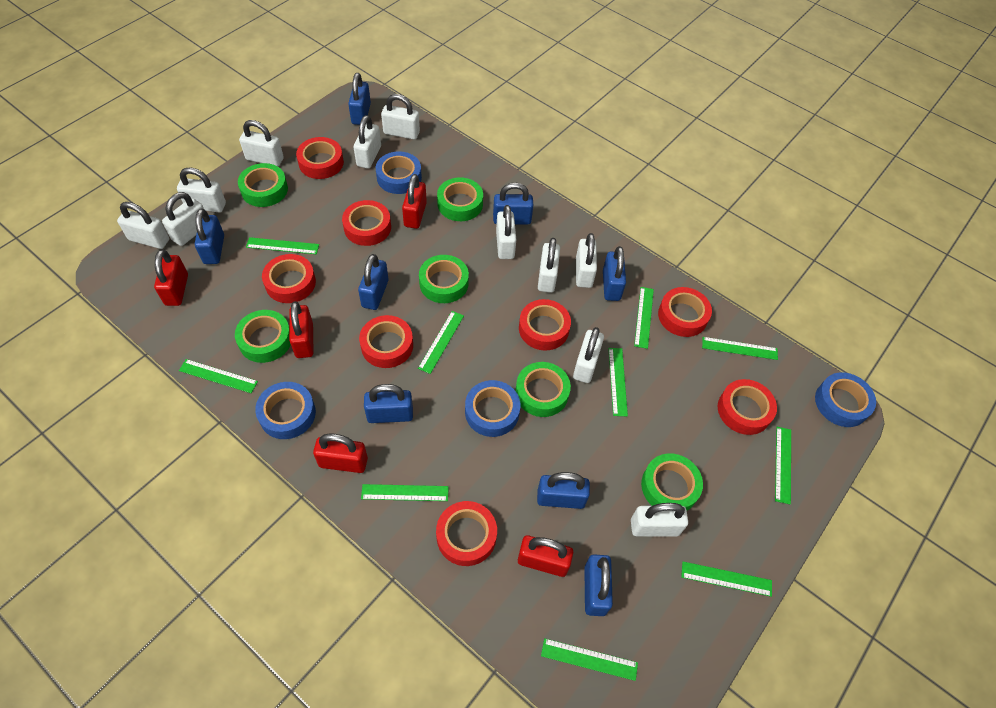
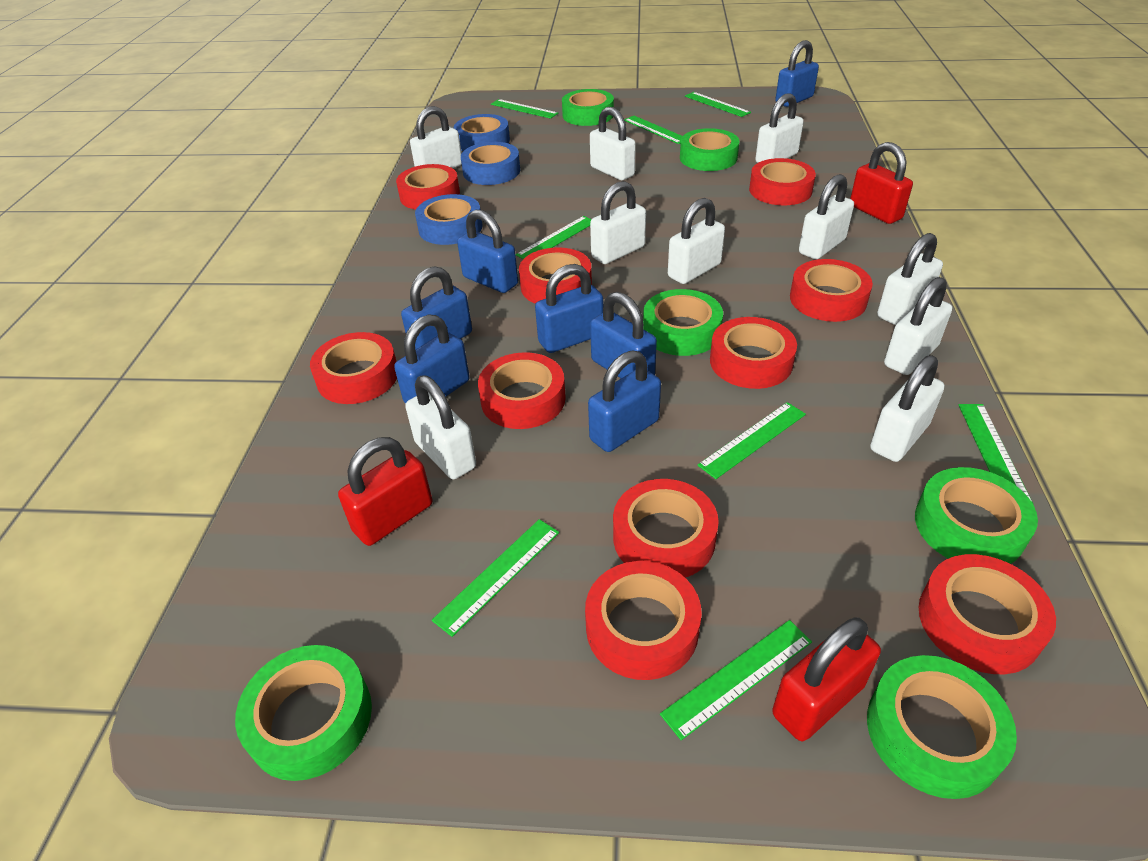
blue padlock: [195,208,224,264] [348,73,371,125] [358,254,389,310] [364,384,413,423] [493,182,533,225] [537,472,590,509] [584,555,613,616] [603,246,626,301] = 8 -> [394,314,470,404] [401,266,472,350] [457,210,518,293] [535,264,603,353] [588,350,661,452] [590,292,657,378] [775,40,819,107] = 7
blue tape: [255,382,316,439] [376,151,422,194] [465,380,520,437] [815,372,876,427] = 4 -> [415,194,482,245] [454,114,510,151] [461,142,520,185] = 3
green ruler: [179,359,258,393] [246,237,319,254] [361,484,449,501] [418,311,464,374] [541,638,638,681] [608,348,628,416] [634,287,654,349] [681,562,772,597] [702,337,778,360] [775,427,791,504] = 10 -> [432,519,559,637] [491,99,558,119] [516,216,591,259] [624,116,682,144] [660,620,812,740] [685,92,751,117] [697,402,806,479] [959,404,1033,503] = 8
red padlock: [154,249,188,306] [289,301,314,358] [313,433,368,473] [402,174,427,229] [518,535,573,577] = 5 -> [338,437,433,546] [772,617,881,741] [850,142,913,224] = 3
red tape: [262,254,316,303] [296,137,344,179] [342,200,391,246] [359,315,413,368] [436,501,497,566] [519,299,571,350] [658,287,712,337] [718,379,777,435] = 8 -> [310,332,397,404] [396,164,460,210] [478,352,566,429] [519,247,592,304] [585,561,702,680] [613,479,719,578] [710,317,797,389] [749,158,816,205] [790,259,873,322] [919,554,1056,674] = 10
white padlock: [117,202,170,249] [162,192,204,246] [177,168,226,212] [239,120,284,166] [354,115,381,169] [381,94,420,140] [496,205,516,259] [538,238,560,293] [573,327,604,383] [576,233,597,288] [631,503,688,537] = 11 -> [405,375,476,479] [410,106,462,168] [590,107,636,180] [590,181,646,264] [668,198,725,284] [755,93,804,163] [799,174,854,259] [870,355,944,462] [877,233,943,325] [884,277,952,375] = 10

